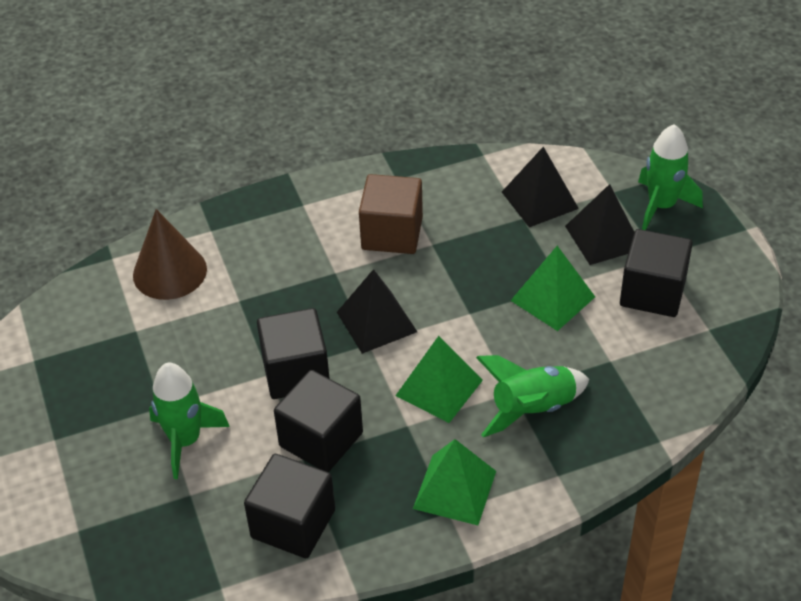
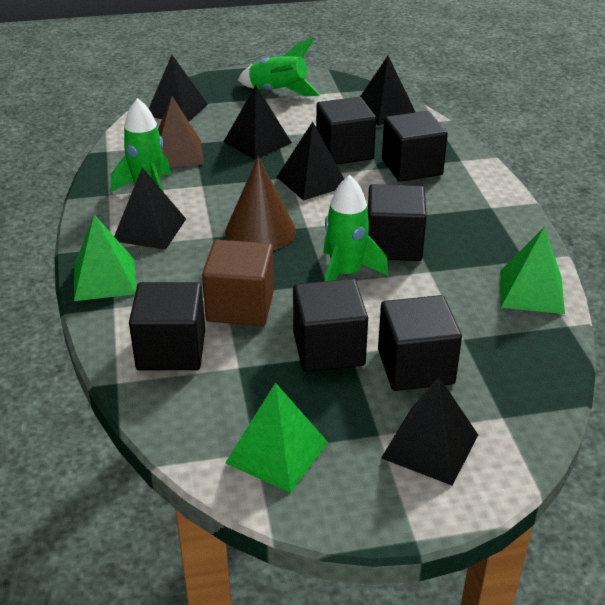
black cube: [244,454,335,558] [257,308,330,399] [274,370,363,472] [620,229,693,317] = 4 -> [129,282,205,370] [293,279,368,372] [316,97,376,165] [368,184,427,261] [378,295,462,391] [382,111,448,182] = 6
black pyramid: [337,269,417,354] [502,147,579,227] [565,184,634,265] = 3 -> [114,167,186,250] [149,55,208,122] [223,85,292,160] [277,122,344,201] [360,56,415,126] [381,377,478,485] = 6
brown pyramid: none = 0 -> [158,96,204,167] = 1

